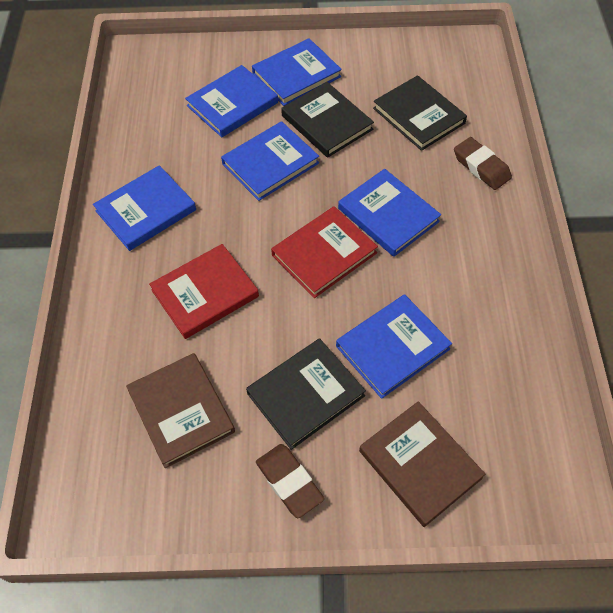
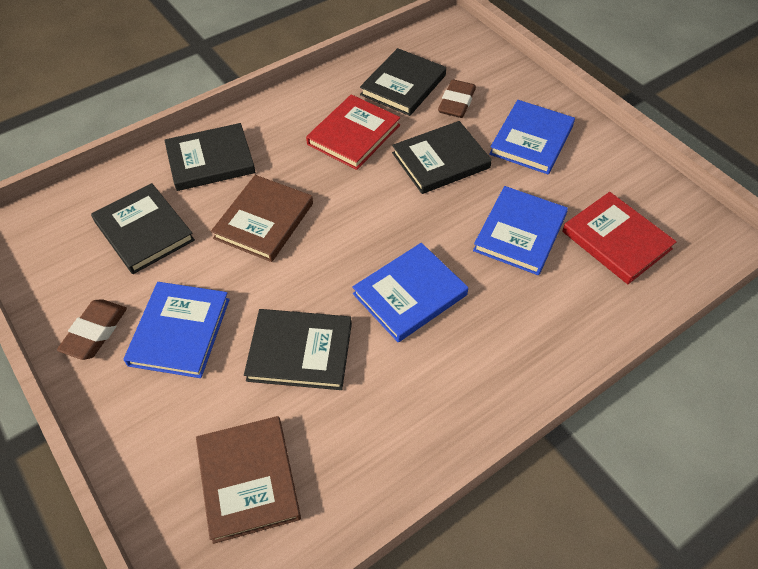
black book: [246,338,366,450] [281,82,374,158] [373,75,467,151] = 3 -> [91,183,195,274] [164,123,255,191] [244,309,352,390] [360,48,446,116] [392,121,492,194] = 5
blue book: [93,165,196,251] [185,65,278,137] [221,121,319,201] [252,38,342,106] [336,294,452,399] [338,169,441,257] = 6 -> [124,282,230,378] [352,243,468,342] [473,186,568,275] [489,100,575,174] = 4

